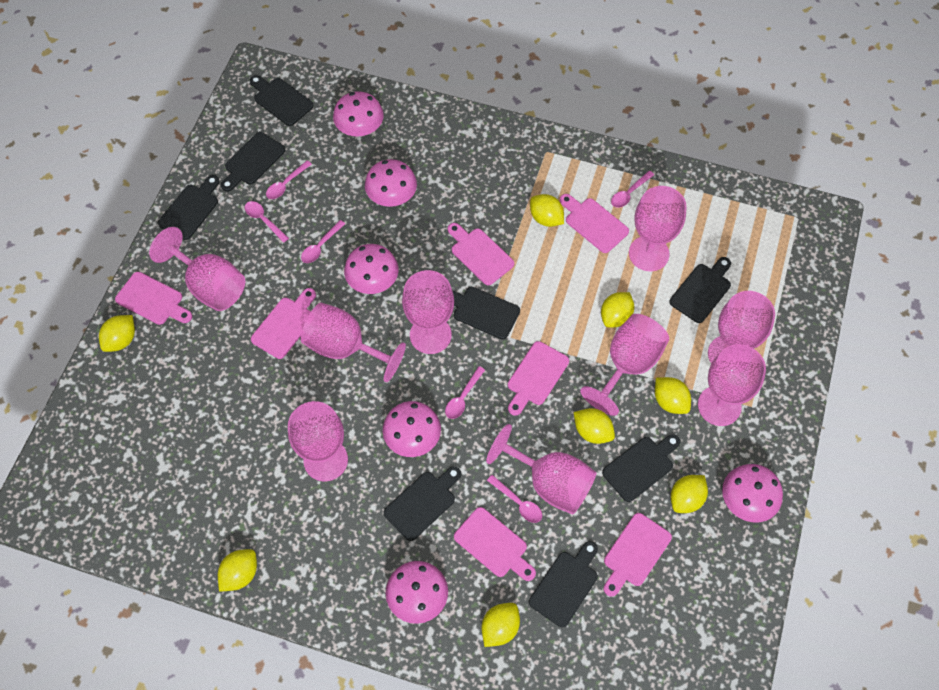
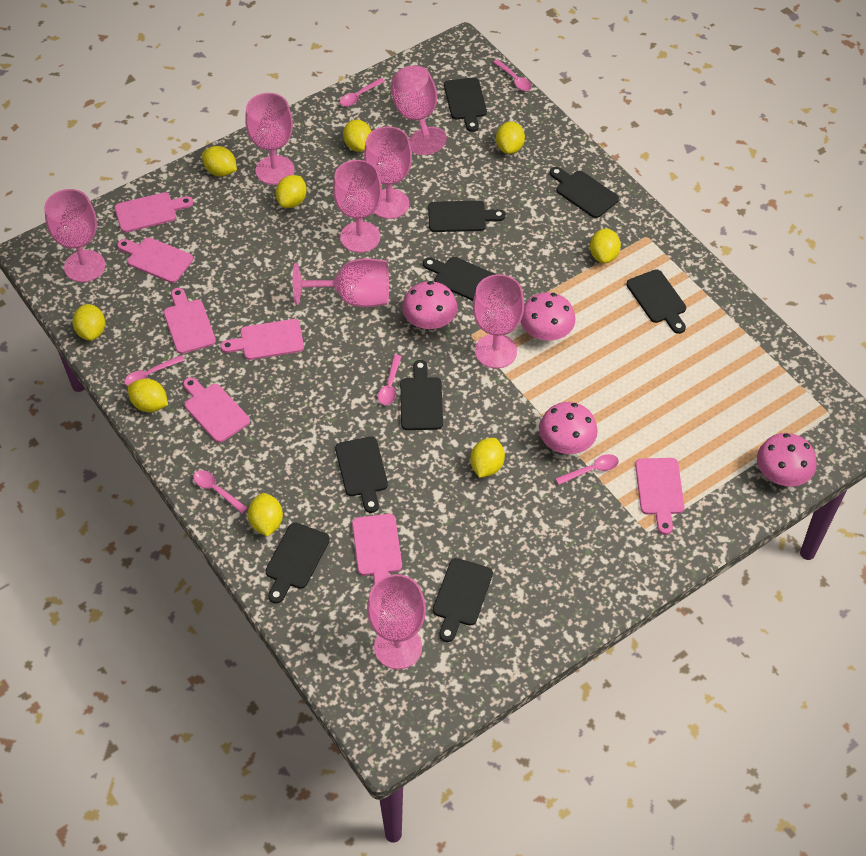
black cutting board: [158,175,219,240] [221,132,285,192] [249,75,314,126] [383,466,461,541] [453,287,520,339] [529,541,598,627] [602,434,680,502] [669,257,731,323] = 8 -> [265,523,330,604] [335,437,388,513] [400,360,443,430] [423,257,496,301] [428,201,506,232] [433,558,493,642] [444,77,487,132] [550,167,619,218] [626,269,686,334] = 9
pink goblet: [149,227,245,311] [288,401,348,481] [301,303,406,382] [402,270,454,354] [486,424,597,515] [580,314,669,416] [629,186,686,271] [698,344,766,426] [708,291,775,363] = 9 -> [44,189,105,282] [245,93,294,185] [293,258,389,307] [333,160,382,253] [364,126,412,219] [367,574,426,669] [391,65,447,155] [473,274,524,369] = 8
pink mushroom: [333,92,384,136] [344,244,398,294] [365,159,417,207] [383,401,441,457] [386,561,448,624] [722,464,783,522] = 6 -> [402,281,457,329] [521,292,576,341] [539,402,598,454] [757,433,817,486] = 4
yellow lemon: [99,315,135,352] [218,549,257,592] [482,603,520,647] [530,194,564,227] [574,408,615,444] [601,292,634,328] [655,377,691,414] [671,475,708,513] = 8 -> [72,304,105,341] [128,379,168,412] [202,146,237,177] [248,493,283,537] [276,175,307,208] [343,120,372,152] [470,438,505,478] [496,122,525,154] [590,228,621,263] = 9

